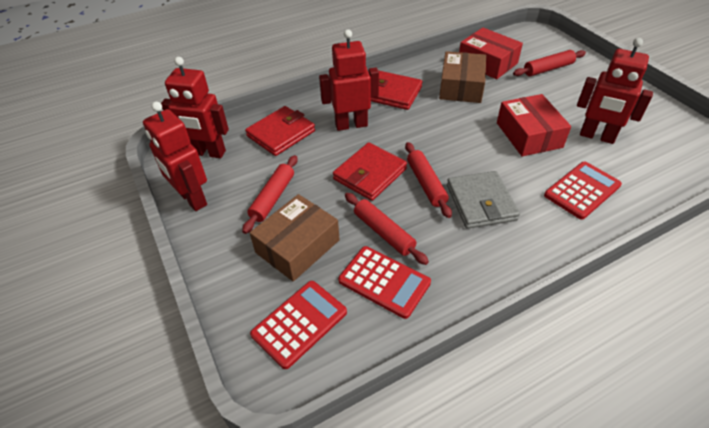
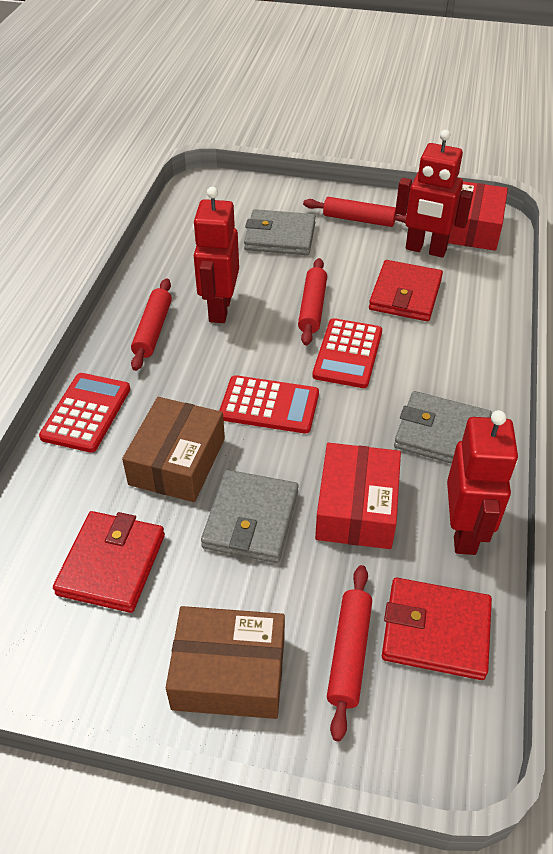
grey wallet: [447,171,520,229] = 1 -> [201,470,299,563] [244,209,316,255] [394,391,492,464] = 3
red robot: [143,102,207,211] [161,57,229,158] [319,29,379,131] [577,38,653,144] = 4 -> [193,187,239,323] [395,130,473,258] [447,410,518,555] = 3

